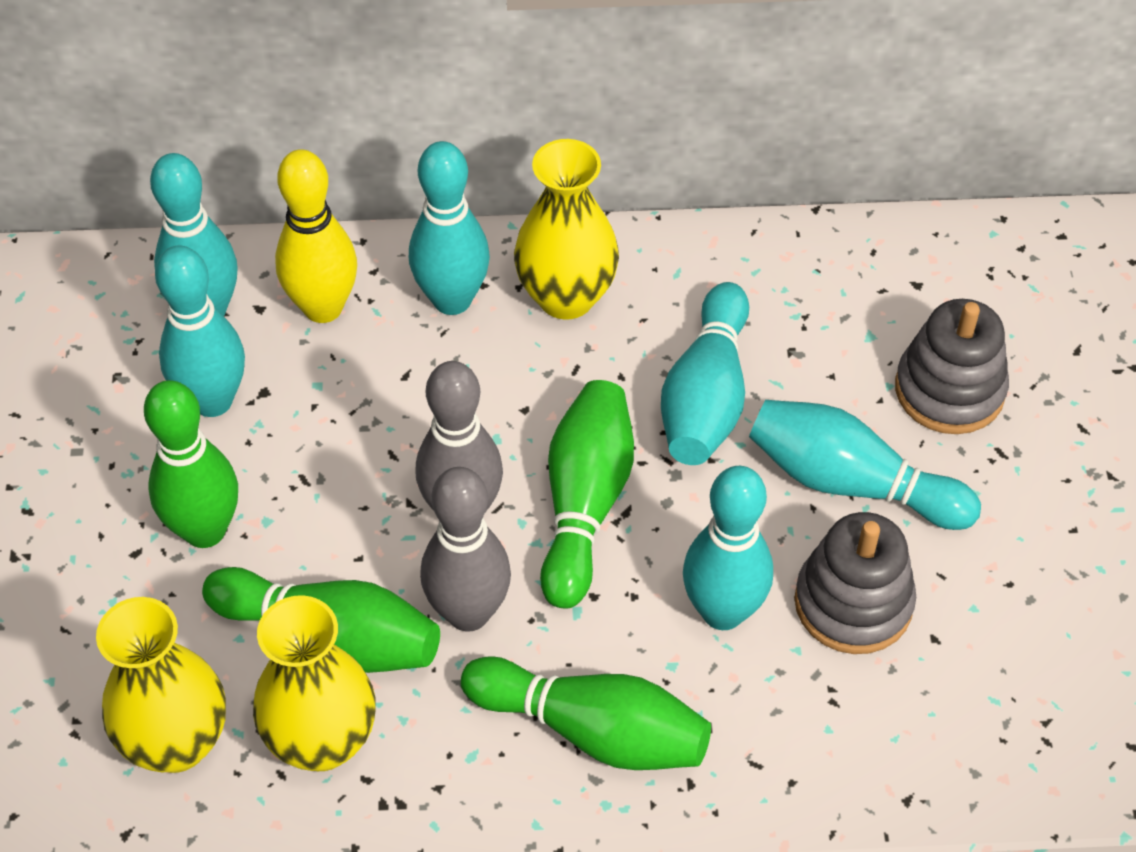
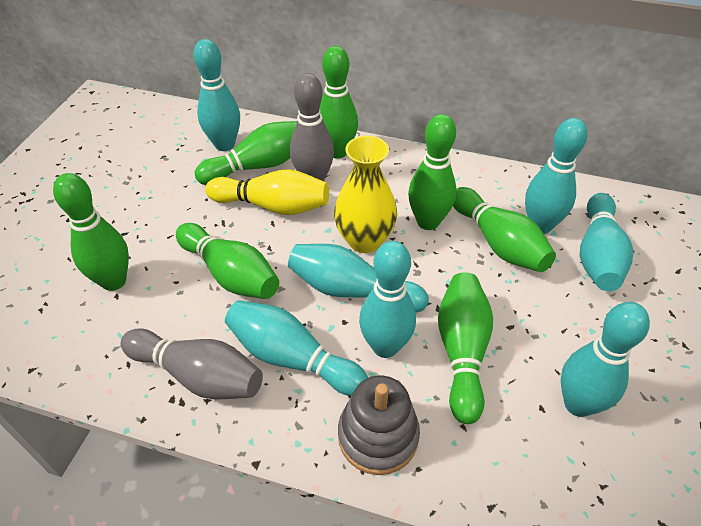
green bowling pin: [144,380,238,548] [202,567,440,673] [461,656,711,770] [540,380,634,608] = 4 -> [53,173,129,291] [176,223,279,299] [195,121,297,185] [320,46,358,159] [408,114,456,230] [438,272,493,424] [453,187,556,272] = 7
grey stacking toy: [794,512,916,654] [895,299,1009,434] = 2 -> [338,376,420,475] = 1
turquoise bowling pin: [150,153,238,316] [155,245,245,417] [409,141,490,315] [661,282,749,465] [683,466,773,630] [749,400,981,530] = 6 -> [193,39,240,151] [225,300,368,396] [288,244,429,312] [359,241,416,358] [525,118,588,234] [561,302,650,417] [580,193,634,291] = 7
yellow vase: [96,597,226,773] [253,595,376,771] [514,139,619,320] = 3 -> [334,136,397,253] = 1

